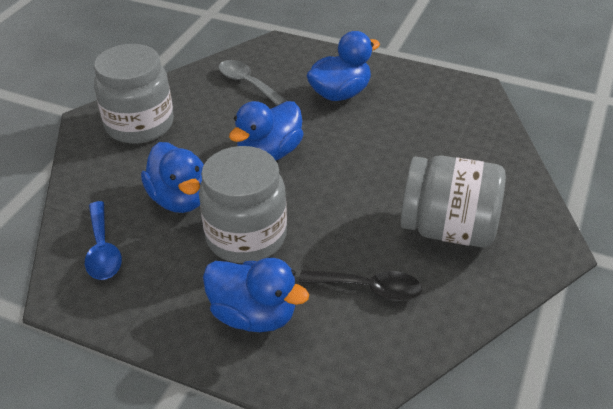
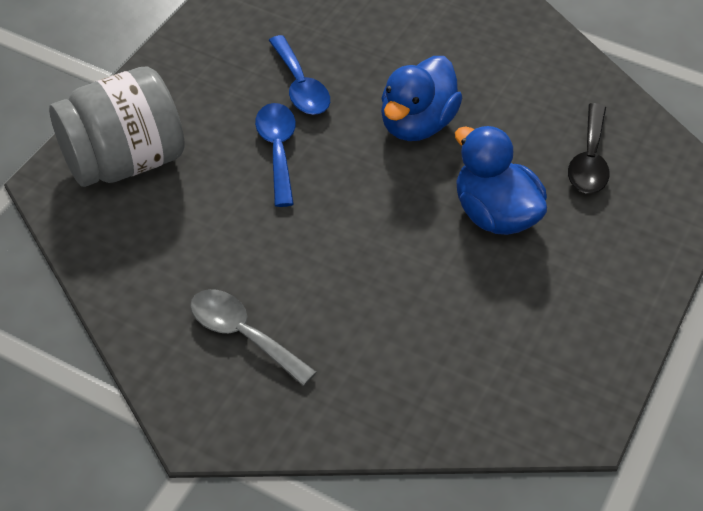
blue duck: [141,142,204,213] [203,258,309,332] [229,101,304,160] [306,31,380,101] = 4 -> [381,56,462,141] [455,126,547,235] = 2
blue spoon: [85,201,122,280] = 1 -> [255,103,296,207] [269,35,330,115] = 2
grey jar: [94,44,174,144] [199,146,287,263] [400,155,506,248] = 3 -> [49,67,185,187] = 1

